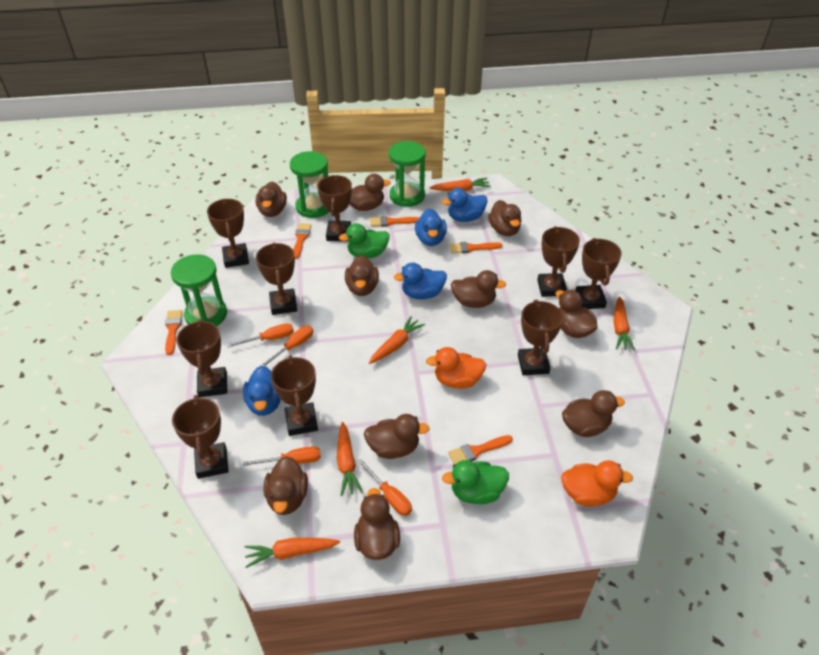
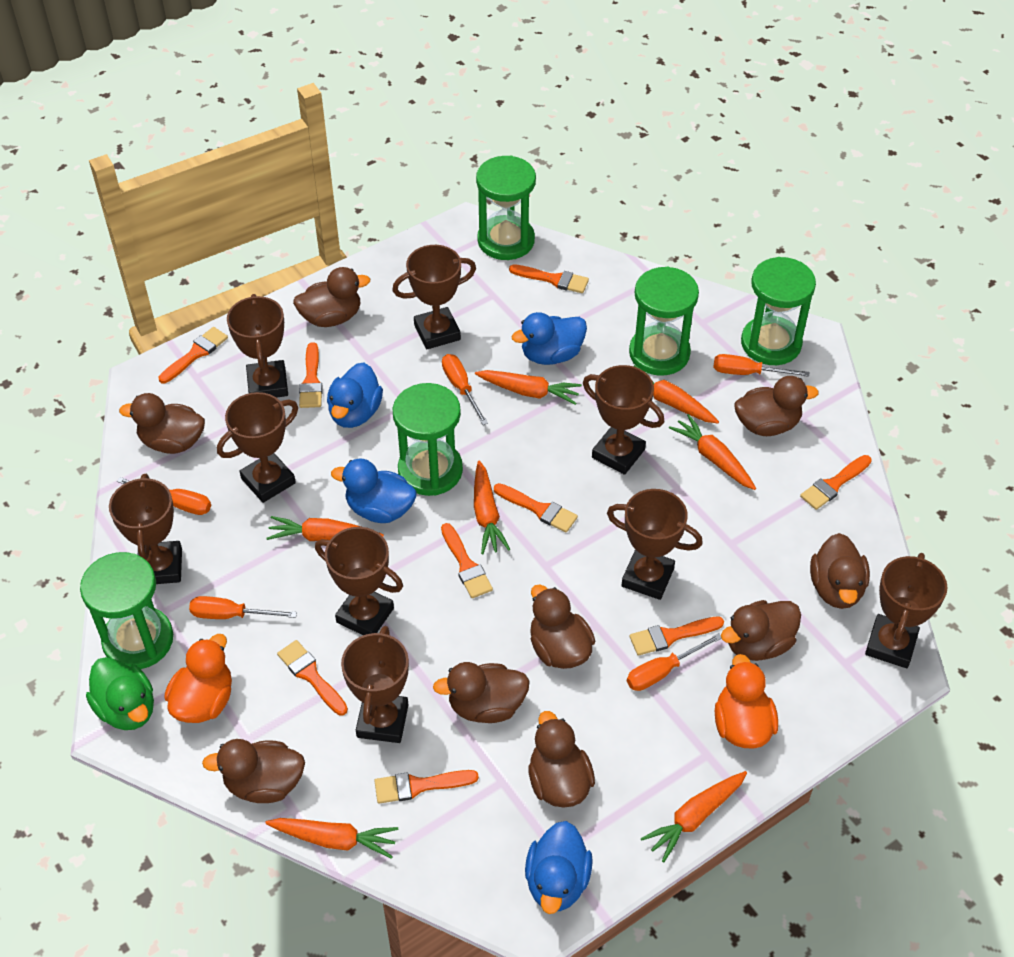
brown duck: [256,182,287,217] [264,456,308,515] [345,255,379,296] [349,174,391,211] [354,488,400,560] [364,414,430,459] [451,270,506,308] [488,200,522,236] [555,290,597,338] [562,390,625,437] = 10 -> [119,393,205,454] [202,739,305,803] [293,267,370,327] [433,662,530,723] [528,711,595,807] [530,584,595,669] [721,600,801,661] [735,376,819,436] [810,533,870,609] = 9
green duck: [339,223,389,258] [442,460,509,504] = 2 -> [86,657,154,730] = 1
green hourglass: [171,254,227,326] [290,151,329,218] [389,141,426,207] = 3 -> [80,552,173,669] [393,383,463,496] [476,156,536,260] [629,267,699,376] [741,257,816,365] = 5
orange brush: [165,310,183,355] [293,223,312,259] [370,216,420,227] [448,435,513,465] [449,242,502,254] = 5 -> [159,327,228,383] [277,640,348,715] [299,342,323,408] [375,770,479,804] [441,523,493,598] [494,483,578,532] [509,264,589,293] [629,617,724,656] [800,455,872,510] = 9
orange carrot: [245,538,340,568] [337,422,363,496] [369,316,425,364] [429,178,491,191] [613,296,635,351] = 5 -> [265,818,398,859] [267,516,384,541] [474,460,511,554] [475,370,582,405] [634,365,719,424] [641,771,747,862] [669,414,756,490] = 7
orange screwdriver: [227,323,294,347] [243,446,321,466] [260,326,313,366] [357,459,412,516] = 4 -> [117,477,211,515] [189,596,297,619] [442,354,488,425] [627,633,722,691] [713,354,809,377] = 5

